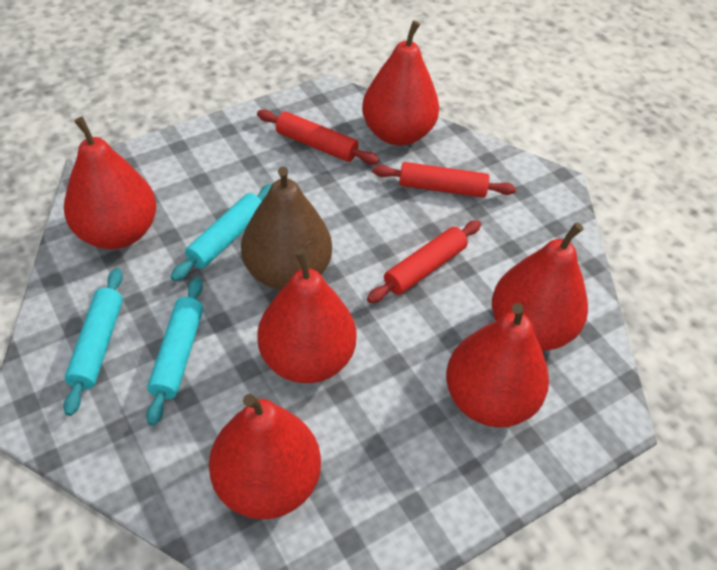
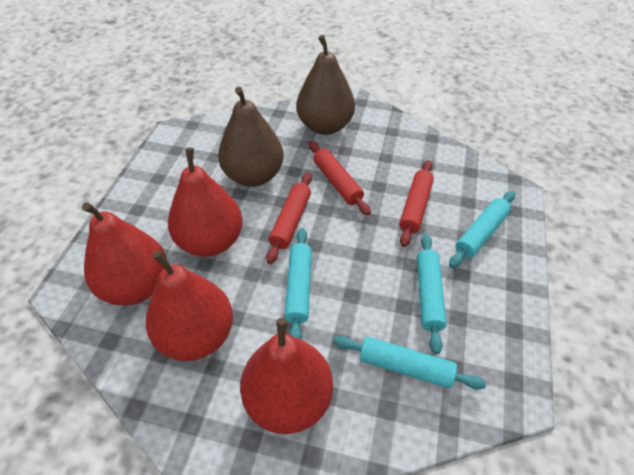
brown pear: [241,166,332,290] = 1 -> [218,87,284,187] [296,35,355,135] = 2
red pear: [64,117,156,249] [209,394,321,519] [257,249,356,383] [362,20,439,146] [446,303,549,427] [492,222,588,351] = 6 -> [82,202,167,305] [146,250,233,361] [168,147,243,257] [240,318,333,434] = 4
turquoise rolling pin: [63,268,123,416] [146,277,203,426] [171,184,272,281] = 3 -> [284,228,312,339] [333,336,486,390] [417,234,447,354] [449,191,515,268] = 4

